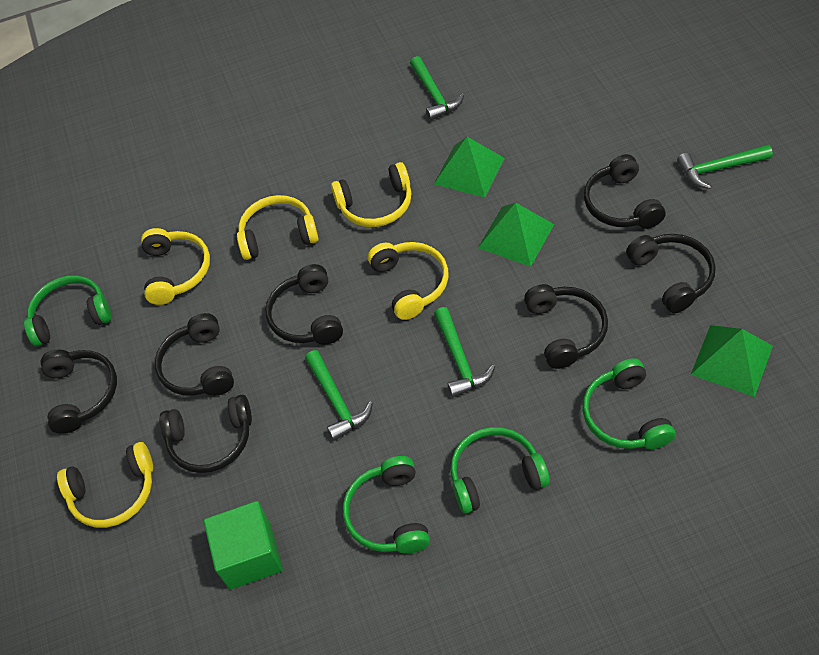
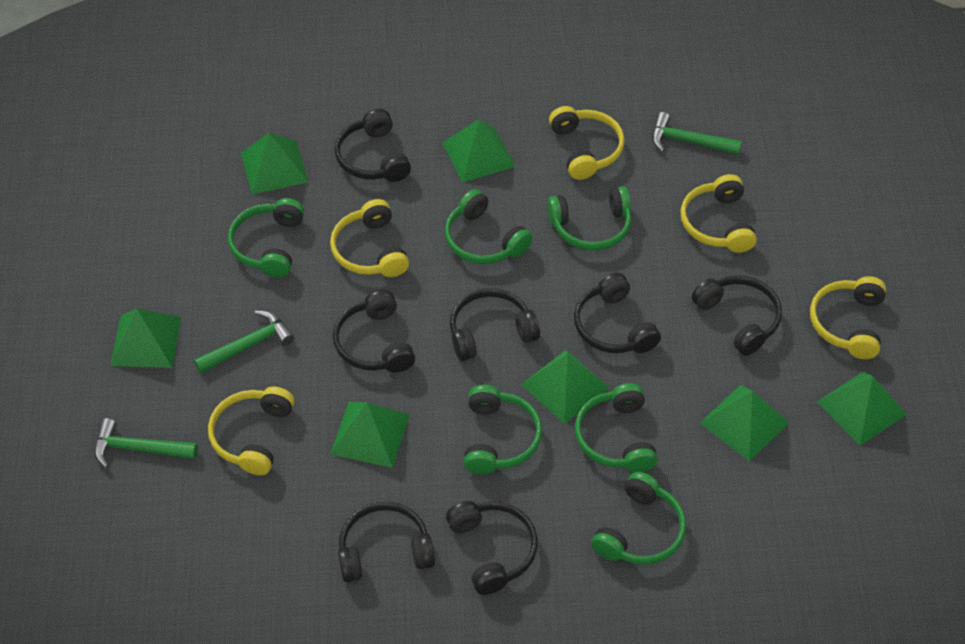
green cube: [204,501,283,590] = 1 -> none = 0
green hammer: [305,350,373,441] [410,56,464,121] [434,307,495,397] [677,145,773,189] = 4 -> [94,418,198,468] [194,310,294,374] [652,112,742,155] = 3
green headphones: [24,276,112,346] [343,456,430,554] [450,427,550,514] [582,358,676,449] = 4 -> [228,198,304,278] [445,189,532,264] [464,385,542,474] [547,186,631,250] [575,383,658,472] [591,472,686,565] = 6
green pyramid: [434,137,505,198] [478,203,554,267] [691,325,773,397] = 3 -> [110,309,181,368] [241,133,308,194] [330,402,410,468] [442,120,516,182] [521,350,609,424] [700,385,790,462] [817,371,907,446] = 7

